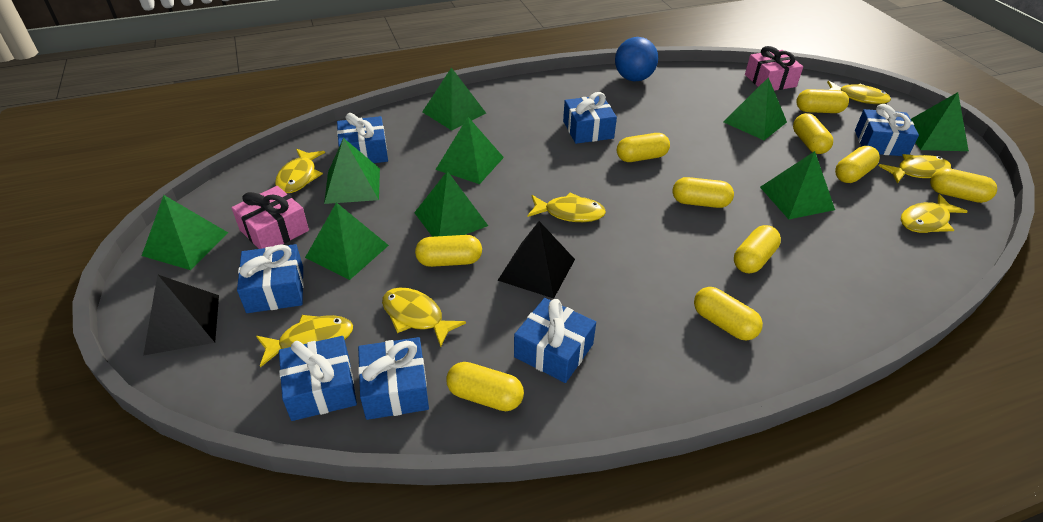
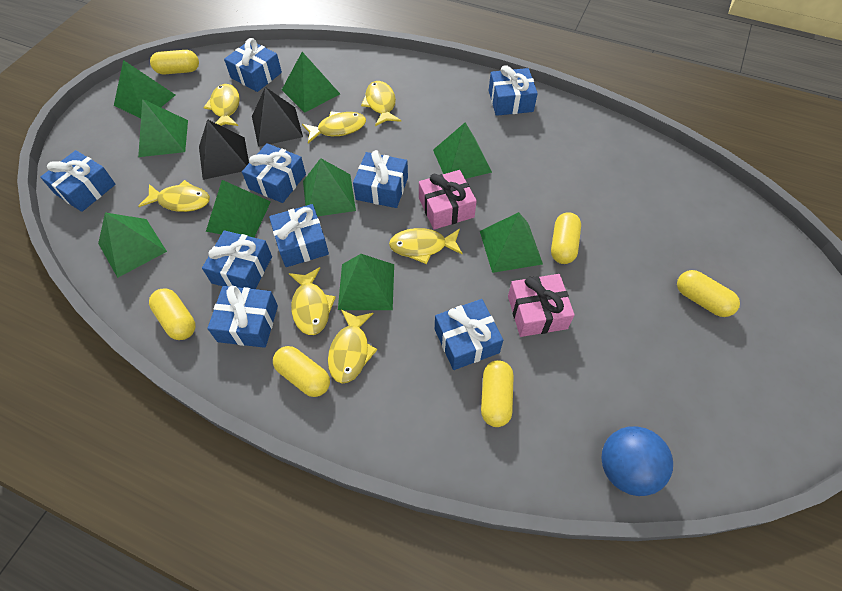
blue gift: [237,244,304,313] [279,336,357,421] [337,113,388,163] [358,337,429,420] [514,298,596,383] [563,92,617,144] [855,104,919,156] = 7 -> [40,150,116,212] [202,230,272,289] [207,286,278,348] [224,38,282,92] [242,143,306,203] [269,204,329,267] [353,150,408,208] [435,299,503,370] [489,65,538,116] = 9
yellow capsule: [415,235,482,267] [446,362,524,411] [617,133,670,162] [673,177,734,208] [694,287,763,341] [734,225,781,273] [793,113,833,154] [796,89,849,113] [835,146,880,183] [930,168,997,203] = 10 -> [149,288,196,340] [150,50,199,74] [273,346,330,397] [481,360,514,427] [551,212,581,264] [677,270,740,317] = 6

